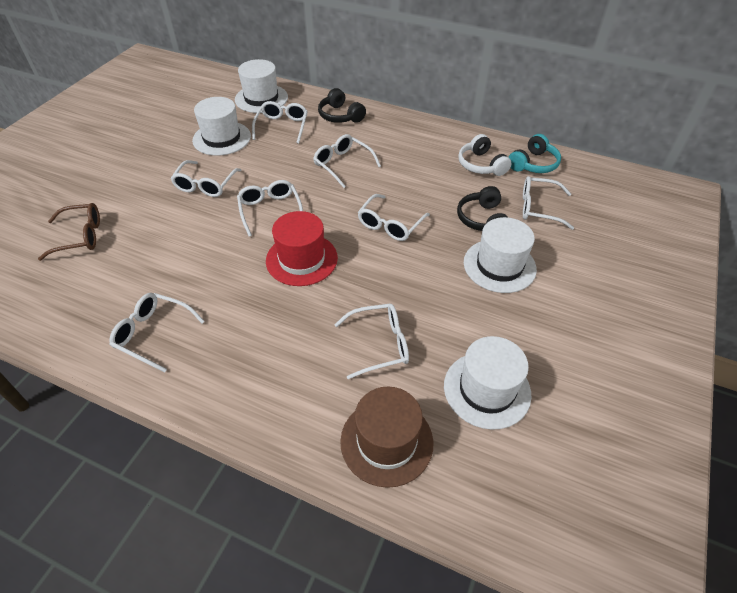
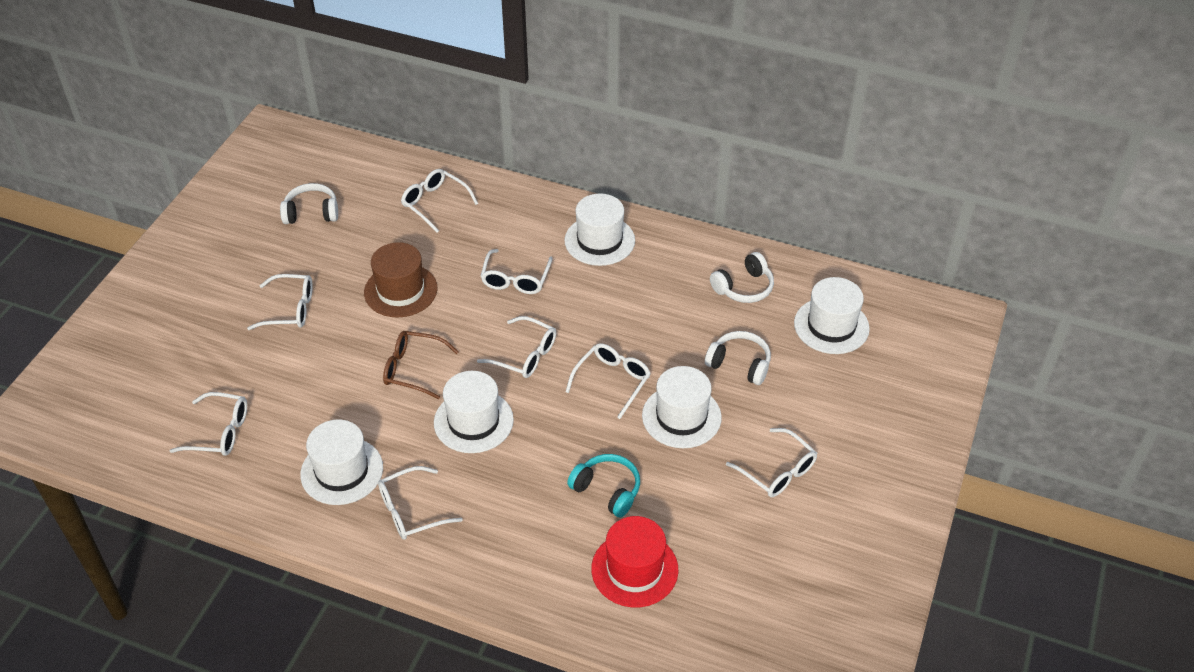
black headphones: [318,88,366,123] [457,186,508,231] = 2 -> none = 0
white hat: [192,97,251,156] [235,59,288,113] [444,336,532,430] [464,217,537,293] = 4 -> [300,419,383,505] [434,371,514,453] [564,193,635,266] [642,366,722,448] [794,277,870,354] = 5
white headphones: [458,134,512,176] = 1 -> [280,183,338,224] [705,331,771,385] [710,252,774,303] = 3

